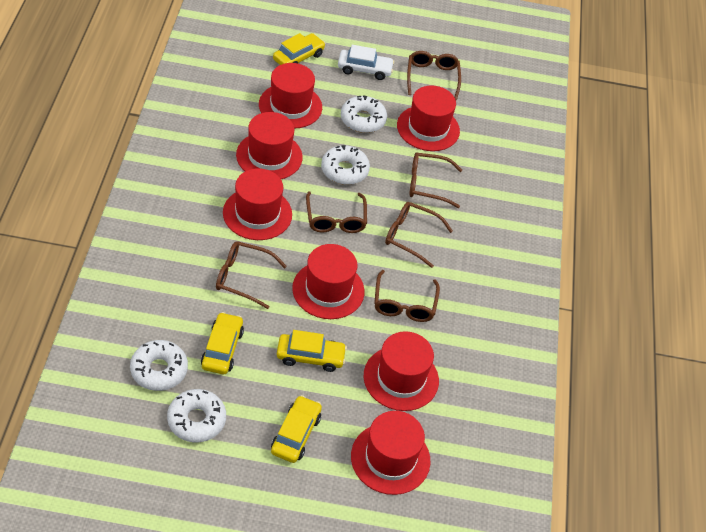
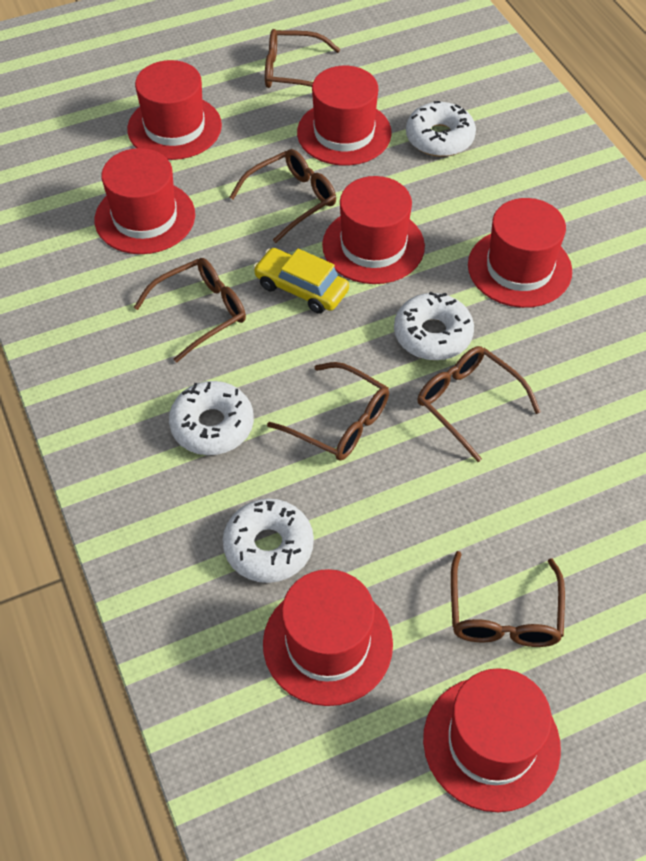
white car: [338,45,394,80] = 1 -> none = 0
yellow car: [201,312,244,374] [271,395,322,463] [273,33,325,65] [277,330,347,372] = 4 -> [253,248,349,314] = 1

